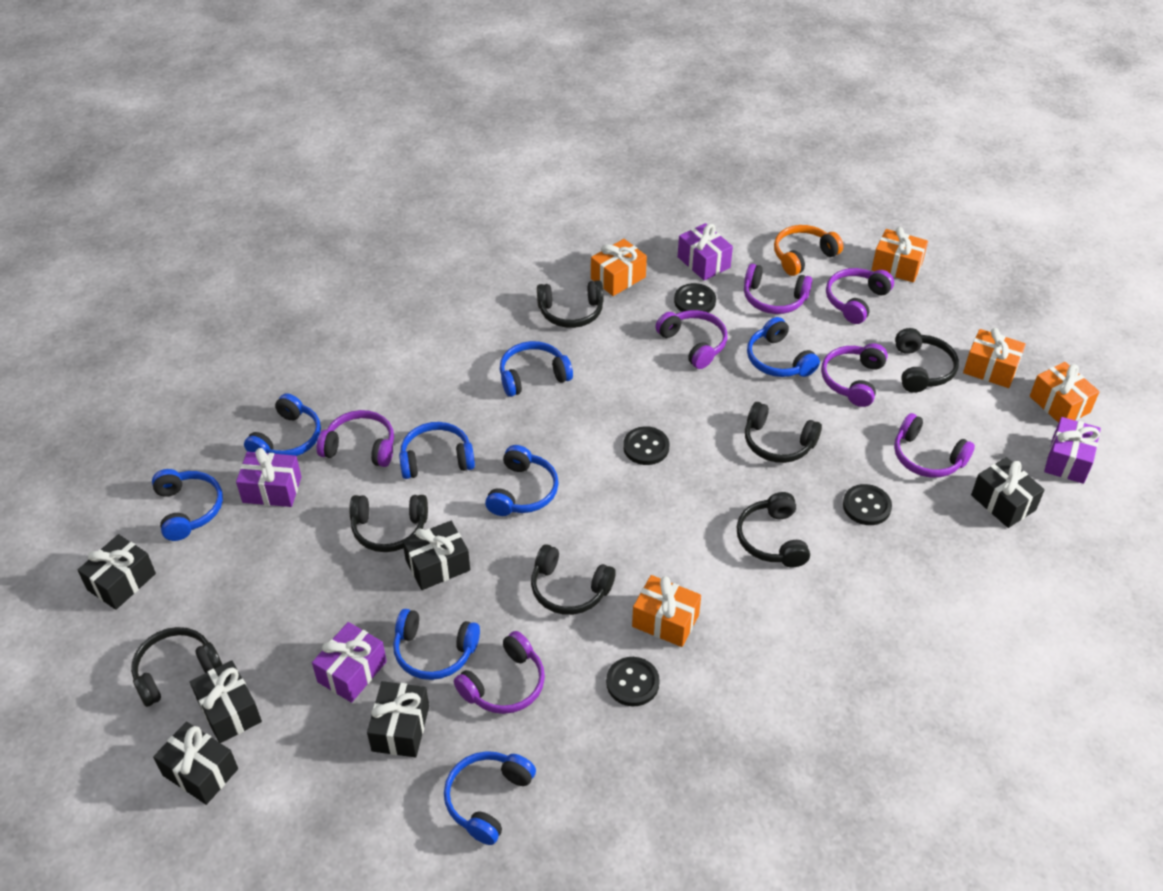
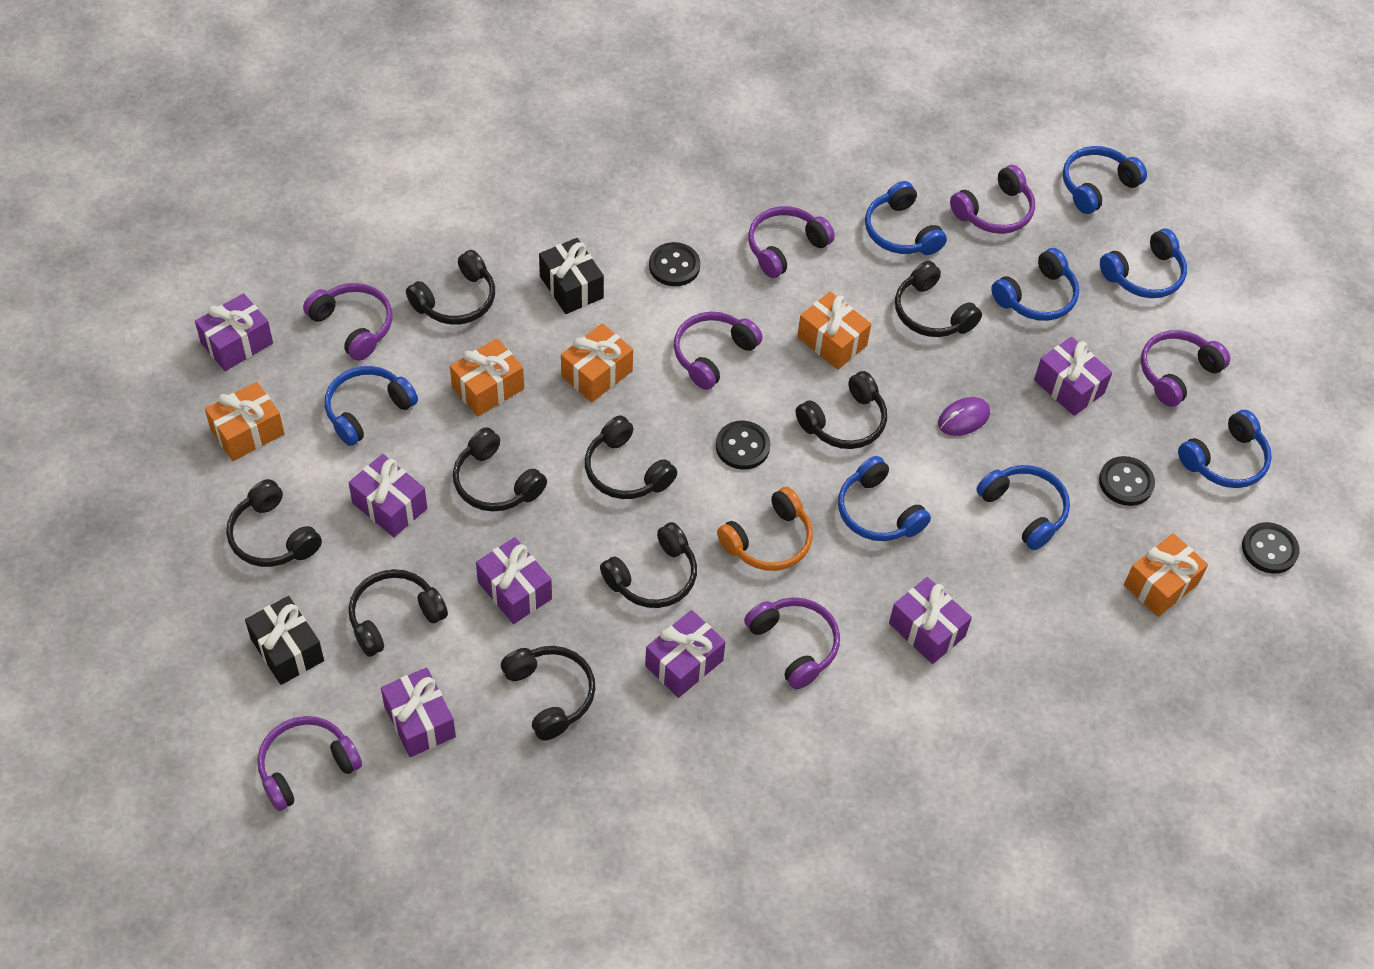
black gift: [78,534,156,610] [153,722,238,805] [190,660,262,743] [367,681,429,757] [402,521,470,590] [971,457,1045,528] = 6 -> [245,596,324,685] [539,238,604,314] = 2
black headphones: [131,627,222,707] [349,495,428,552] [531,544,616,615] [537,280,603,328] [736,492,810,567] [745,402,822,463] [895,328,959,393] = 7 -> [226,479,322,567] [348,569,448,657] [406,250,495,325] [453,427,547,512] [501,646,595,741] [585,415,677,499] [600,522,697,608] [795,371,887,449] [895,261,982,337] = 9
purple gift: [236,448,302,507] [312,622,387,703] [678,223,733,281] [1044,417,1101,484] = 4 -> [195,293,273,371] [348,454,427,537] [381,667,456,757] [476,537,552,624] [645,610,725,698] [889,577,972,664] [1034,337,1112,416] = 7
purple mouse: none = 0 -> [938,397,990,436] = 1

